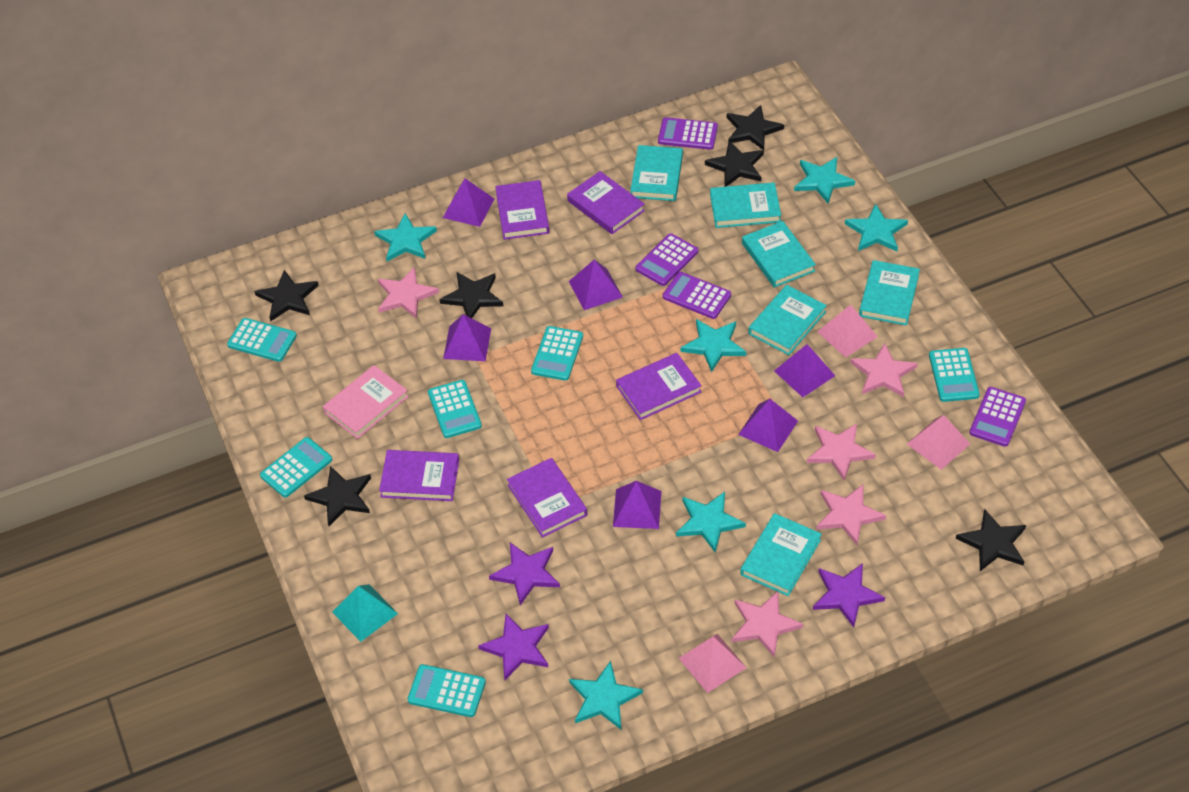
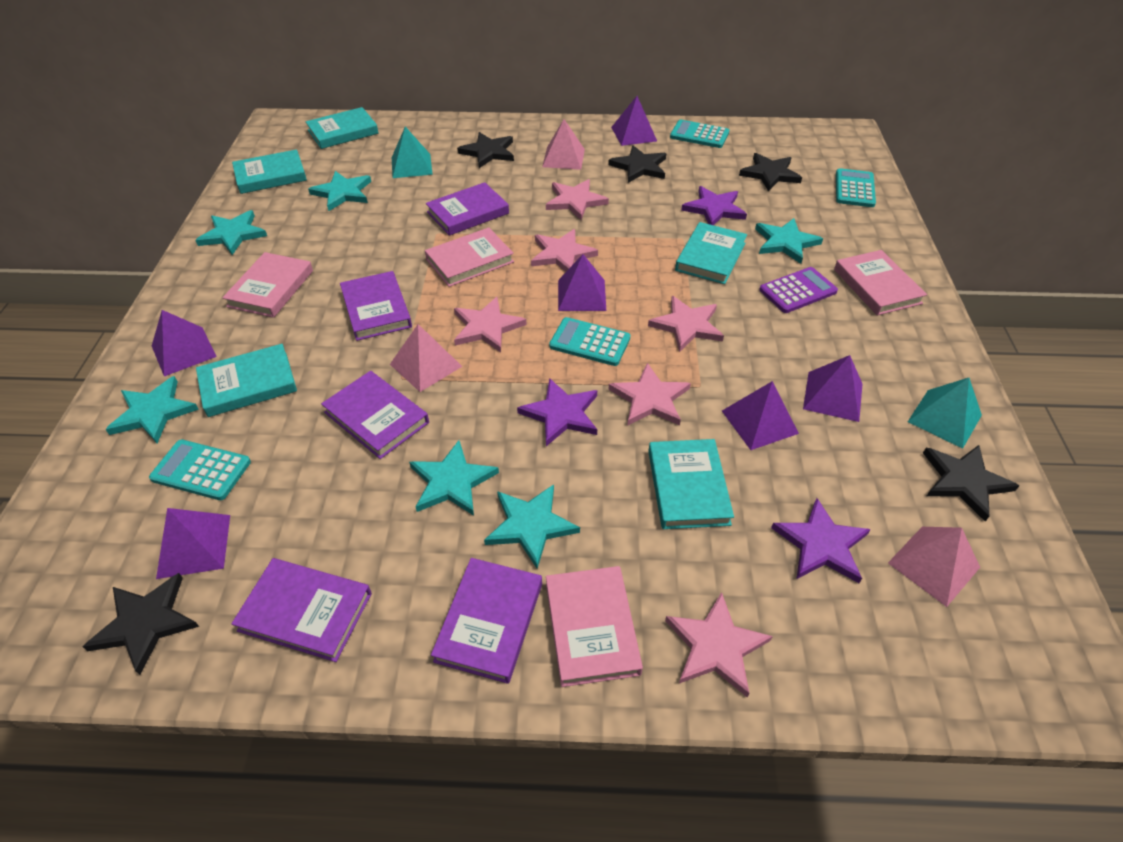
black star: [254,270,319,322] [304,466,371,526] [439,272,503,318] [705,141,764,187] [727,105,784,150] [956,509,1026,571] = 6 -> [83,573,199,675] [457,132,514,168] [608,146,666,183] [739,153,802,191] [923,445,1019,521] = 5
pink book: [323,365,409,439] = 1 -> [222,252,313,318] [425,227,514,287] [546,566,643,687] [834,250,927,316] = 4
pink star: [378,267,439,319] [732,591,803,658] [807,423,876,481] [816,485,886,545] [850,343,918,397] = 5 -> [454,297,527,353] [531,229,598,272] [546,179,609,220] [608,363,691,426] [648,296,724,352] [665,592,773,697] = 6
purple calculator: [635,233,698,286] [658,117,718,150] [663,272,731,319] [969,387,1026,447] = 4 -> [759,267,838,313] = 1
turquoise book: [630,145,683,201] [710,182,781,228] [740,513,822,596] [742,221,816,288] [748,285,827,355] [859,260,920,326] = 6 -> [196,344,297,417] [232,149,307,194] [306,107,379,149] [648,439,734,529] [675,222,747,284] = 5
turquoise calculator: [227,318,297,362] [260,437,332,498] [407,664,486,717] [428,380,482,438] [531,326,583,381] [929,348,980,402] = 6 -> [149,440,251,500] [549,317,630,366] [670,120,729,148] [836,168,876,207] = 4
turquoise pyramid: [332,584,398,642] = 1 -> [392,127,433,178] [908,378,982,449] = 2

